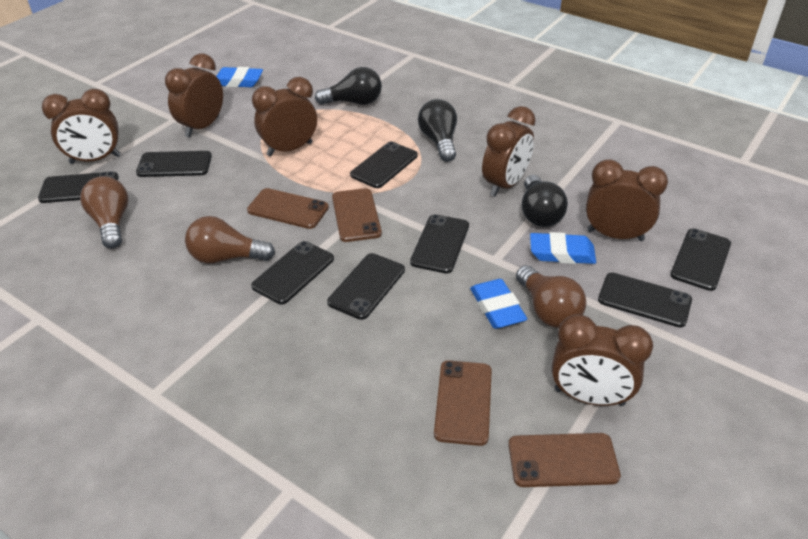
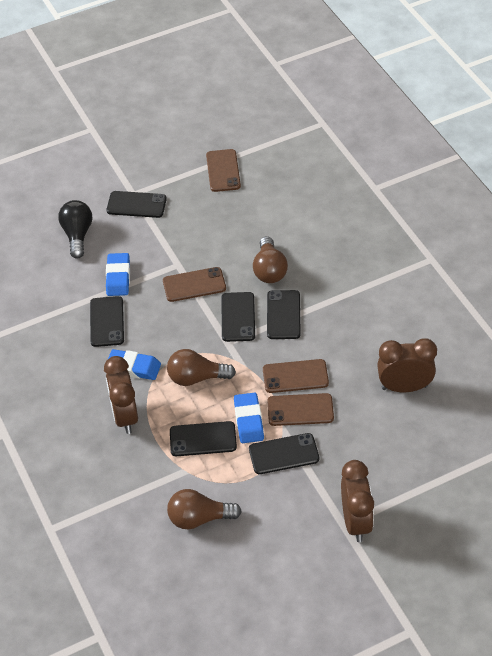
black light bulb: [315,67,382,105] [418,99,457,162] [522,175,568,227] = 3 -> [58,200,92,259] = 1
black phone: [38,171,119,203] [136,151,212,177] [251,241,334,304] [327,253,405,320] [350,142,418,188] [410,214,469,274] [598,273,692,328] [670,228,731,291] = 8 -> [90,296,124,347] [107,191,167,218] [170,421,237,456] [221,292,255,342] [249,433,319,474] [267,290,301,339] = 6
brown clock: [42,89,121,164] [165,53,223,137] [252,77,317,156] [482,106,536,197] [552,314,653,406] [586,159,668,241] = 6 -> [104,356,138,434] [341,460,374,542] [377,338,437,392] = 3

